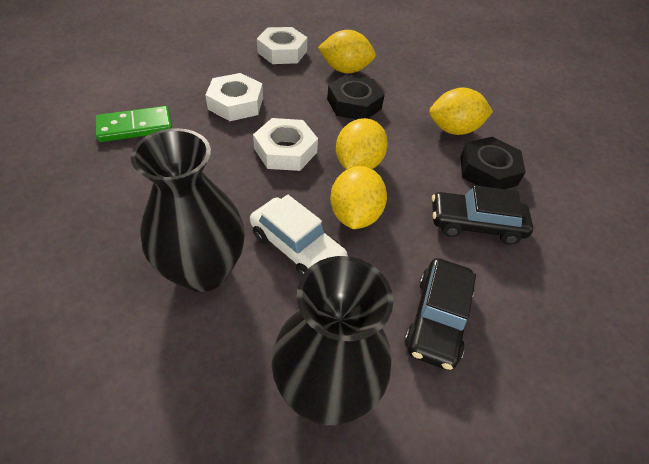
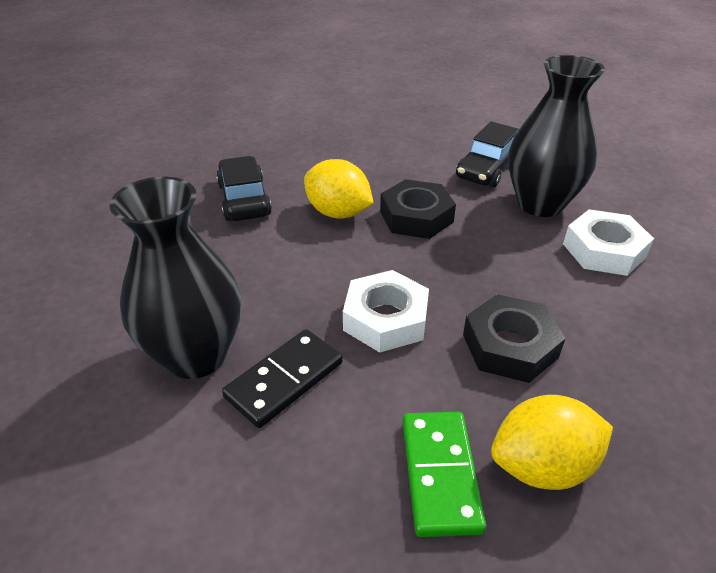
black domino: none = 0 -> [222,329,343,428] = 1
white car: [250,195,348,278] = 1 -> none = 0
white nut: [205,73,263,121] [253,118,318,171] [257,27,308,64] = 3 -> [343,270,429,353] [563,209,654,276] = 2
yellow lemon: [318,30,376,73] [330,166,387,229] [336,118,388,170] [429,87,493,135] = 4 -> [304,159,374,218] [491,395,613,490] = 2

